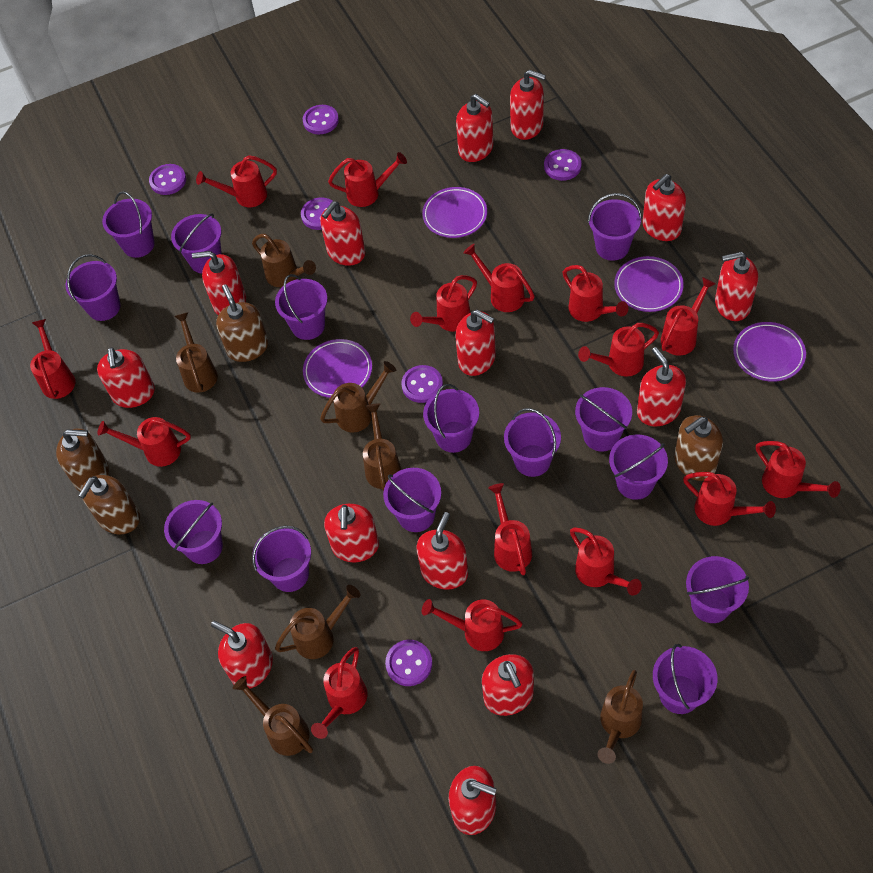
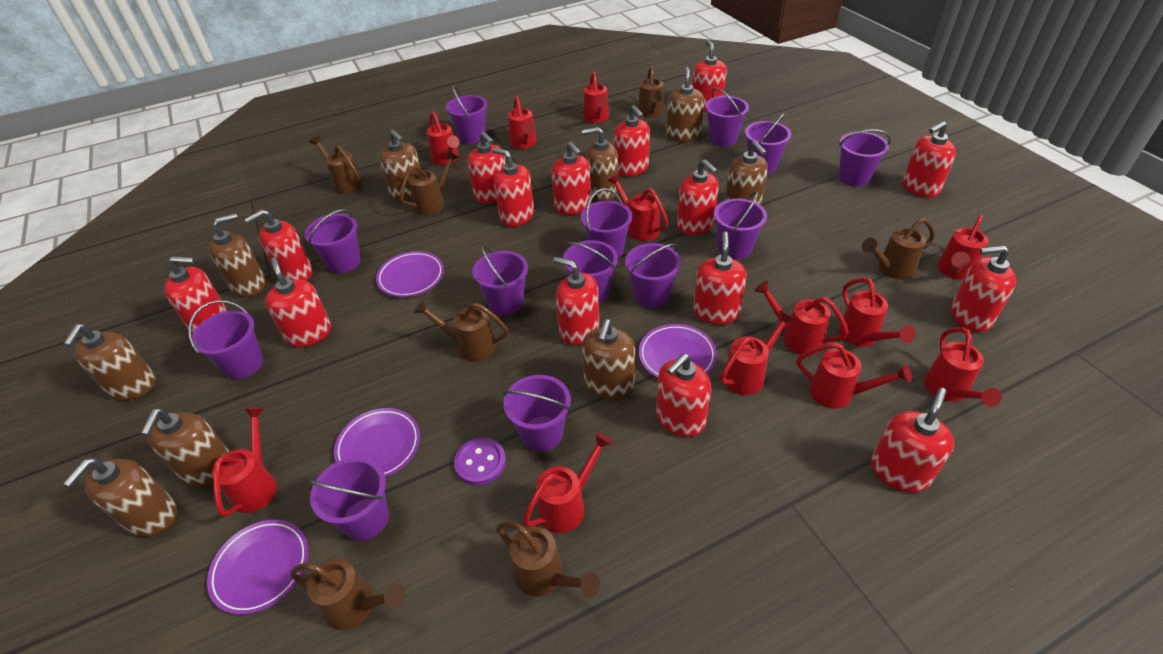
brown soap dispenser: [56,428,109,492] [78,475,140,534] [216,284,268,362] [674,415,723,481] = 4 -> [63,458,177,537] [64,324,156,400] [141,408,230,487] [208,213,266,297] [380,130,421,201] [582,127,618,202] [582,319,635,399] [666,67,704,142] [725,141,768,205] = 9
purple bucket: [66,254,120,321] [102,191,155,258] [164,500,223,564] [171,213,222,274] [252,526,311,592] [275,274,328,340] [383,468,441,532] [423,384,479,453] [504,408,561,477] [575,387,632,452] [588,193,642,261] [609,435,668,500] [653,644,718,714] [686,556,749,623] = 14 -> [188,300,263,379] [304,209,360,273] [308,457,389,541] [446,86,487,144] [472,245,528,315] [503,375,571,452] [563,240,618,303] [581,188,632,258] [625,243,681,308] [705,88,749,146] [714,191,767,260] [745,113,791,174] [839,129,891,187] = 13
purple button: [149,164,186,195] [301,198,332,230] [303,105,339,134] [385,640,432,686] [401,365,443,403] [544,149,582,181] = 6 -> [454,438,506,485] = 1
red soap dispenser: [97,347,155,408] [192,251,246,315] [211,620,273,689] [320,201,365,266] [324,504,379,562] [416,512,468,590] [449,766,497,835] [455,310,496,376] [456,94,494,162] [482,654,534,716] [510,70,546,140] [637,347,686,426] [642,174,686,241] [715,252,758,321] = 14 -> [164,256,227,334] [244,209,313,281] [265,257,331,347] [467,131,506,204] [492,148,534,227] [551,142,591,215] [553,257,599,345] [614,105,650,176] [656,353,711,437] [677,159,719,235] [692,40,727,111] [693,231,747,324] [871,388,954,493] [902,121,956,198] [951,245,1016,332] = 15
red watering can: [30,319,75,399] [97,417,191,467] [196,155,277,207] [311,647,367,739] [328,152,407,207] [410,275,477,332] [422,599,523,651] [463,244,535,312] [488,483,532,575] [563,265,628,322] [570,527,642,596] [578,323,659,377] [661,277,716,356] [683,472,776,526] [756,441,841,498] = 15 -> [212,408,277,517] [427,112,460,165] [508,96,537,149] [523,432,613,533] [583,71,609,123] [608,174,668,241] [720,311,795,395] [755,280,848,355] [797,342,912,409] [838,277,916,347] [924,327,1002,407] [937,215,989,280] = 12

